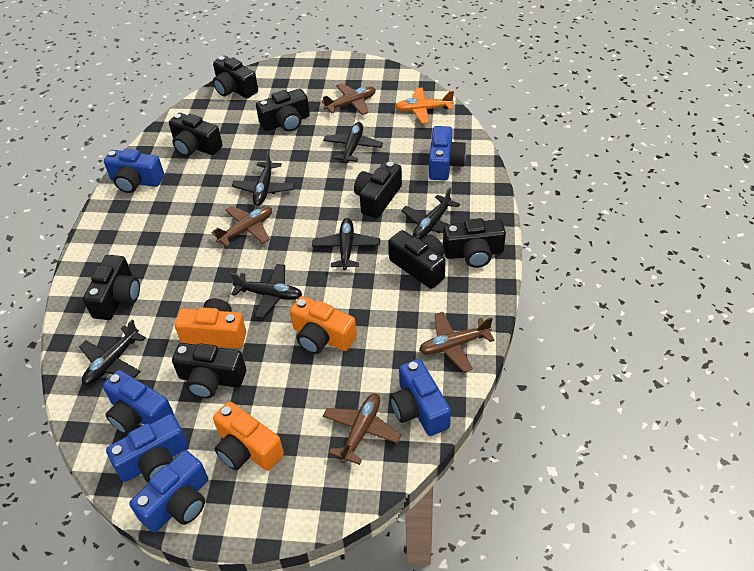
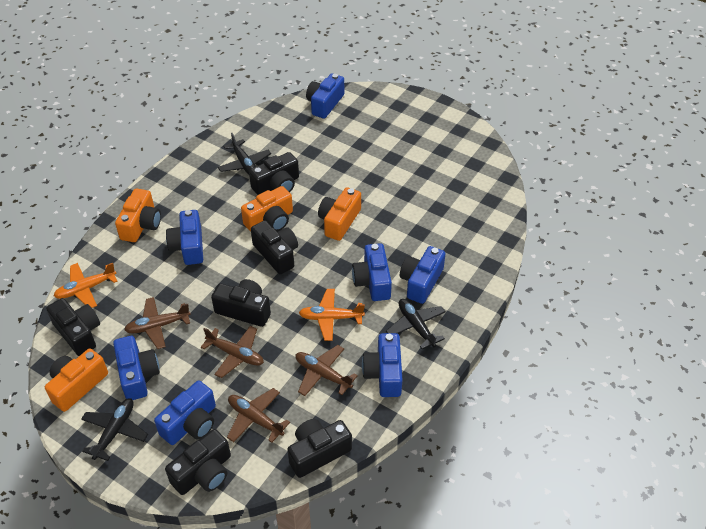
black camera: [83,255,140,320] [169,113,223,157] [172,343,246,399] [213,56,258,98] [256,89,310,132] [354,161,402,218] [388,230,446,289] [443,218,506,268] = 8 -> [46,298,100,356] [165,429,231,495] [211,279,271,327] [249,152,299,195] [251,220,298,274] [287,419,352,478] = 6
black plane: [79,319,146,385] [231,264,302,319] [232,151,295,206] [312,218,380,270] [323,122,383,163] [401,187,460,239] = 6 -> [81,398,148,461] [218,133,271,175] [386,299,446,349] = 3
blue camera: [103,370,174,435] [104,149,164,193] [106,414,188,482] [130,450,208,532] [390,359,451,436] [429,126,466,180] = 6 -> [113,336,160,400] [154,381,216,445] [166,210,203,265] [306,73,344,119] [352,243,392,301] [362,333,402,397] [400,246,446,304] = 7
orange camera: [175,298,246,349] [213,401,284,471] [290,296,357,354] = 3 -> [45,349,108,412] [115,188,161,242] [241,186,293,232] [318,187,361,241] = 4
orange plane: [395,88,454,124] = 1 -> [54,263,118,308] [299,289,365,341] = 2

